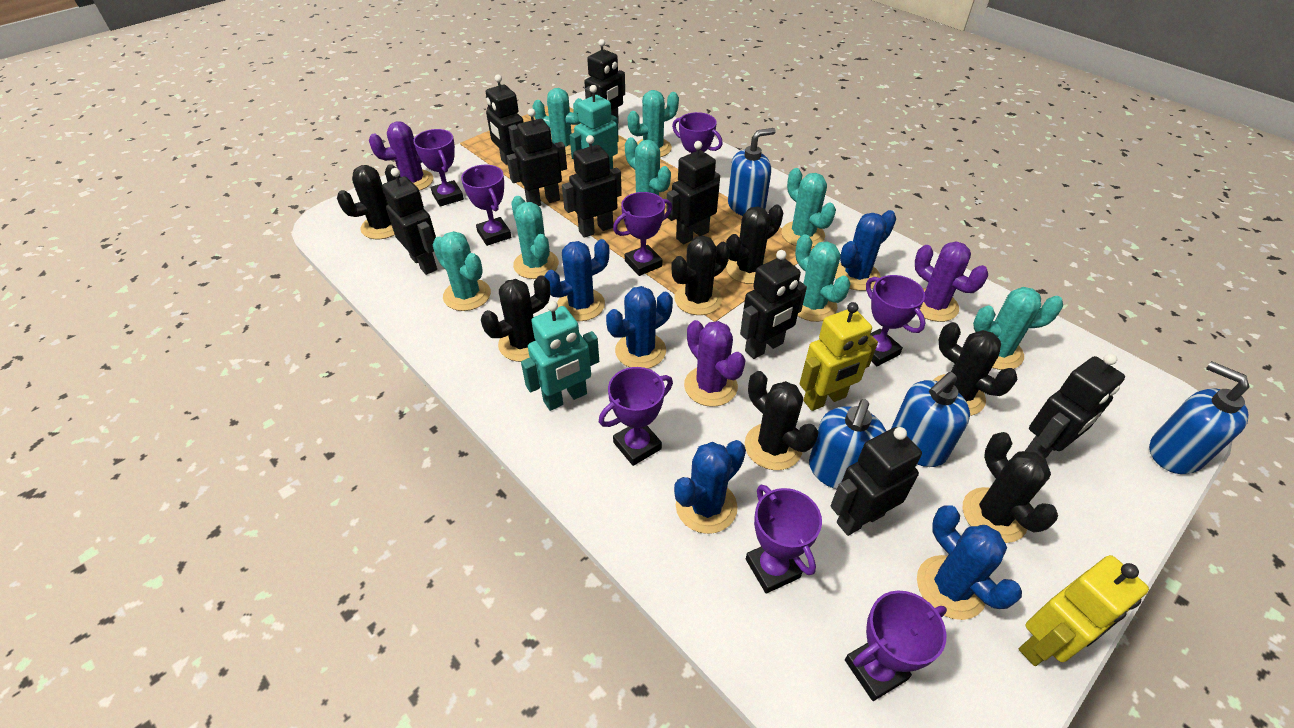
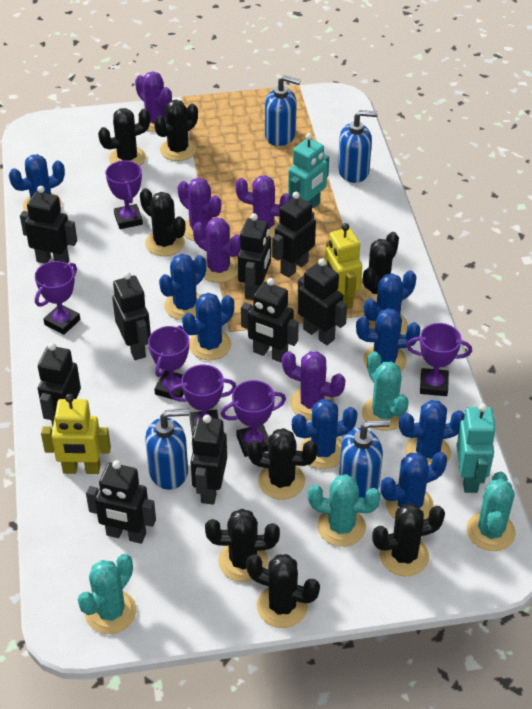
black cactus: [337,164,401,239] [481,275,550,362] [671,236,730,315] [726,205,783,284] [745,371,818,470] [933,322,1018,416] [963,432,1058,543] = 7 -> [98,108,150,166] [140,188,186,256] [154,100,198,161] [205,509,280,582] [246,554,320,628] [247,428,318,500] [358,232,399,302] [372,503,445,577] = 8
blue cactus: [544,239,609,321] [606,286,673,369] [674,440,746,534] [835,210,896,291] [917,505,1022,620] = 5 -> [9,154,65,212] [159,254,206,320] [182,293,234,360] [292,399,358,469] [356,308,420,371] [364,270,416,335] [380,452,447,520] [399,400,465,466] = 8
purple cactus: [369,121,433,191] [684,320,746,407] [915,241,988,322] = 3 -> [135,71,172,132] [178,178,221,241] [193,217,241,283] [235,175,291,238] [282,351,345,420] = 5
purple trophy: [413,129,464,207] [461,165,511,246] [599,367,673,466] [613,192,672,276] [672,112,722,181] [746,485,822,594] [845,591,947,701] [866,275,926,366] = 8 -> [35,261,80,335] [105,161,143,229] [148,325,189,399] [169,364,236,436] [221,380,286,457] [407,323,472,396] = 6
turquoise cactus: [432,231,491,311] [511,196,559,279] [533,88,582,155] [625,137,671,205] [628,90,679,157] [782,168,836,247] [795,234,851,322] [973,287,1063,370] = 8 -> [78,554,136,634] [308,474,381,547] [362,352,409,431] [467,471,516,551] = 4

